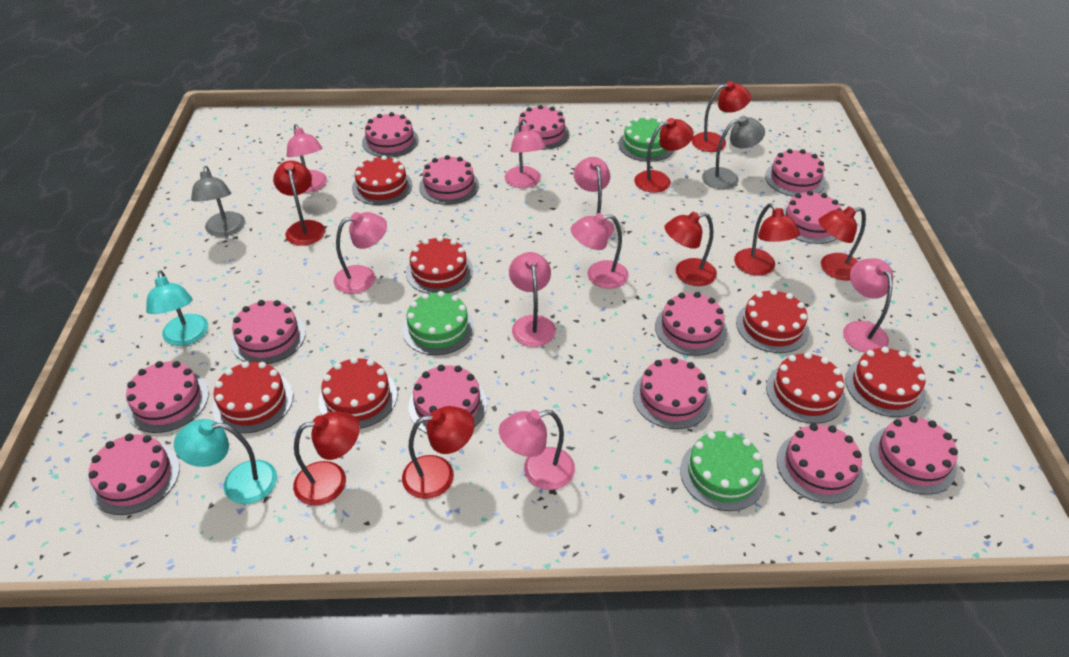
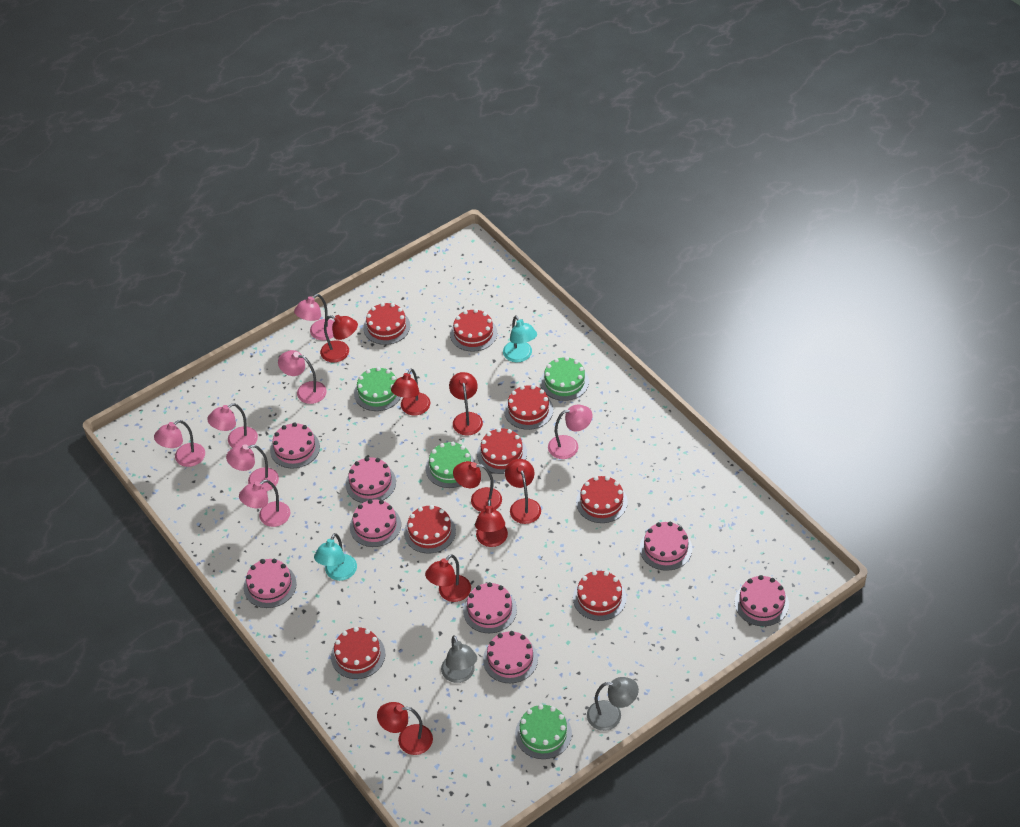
green cake: [402,291,475,355] [618,116,674,162] [680,431,766,511] = 3 -> [354,367,401,411] [426,442,475,488] [515,704,572,759] [541,357,589,401] = 4
pink cake: [88,434,180,515] [126,361,209,433] [231,300,306,364] [362,112,419,158] [408,365,487,433] [419,155,479,205] [514,105,569,150] [633,357,711,429] [655,292,727,356] [765,149,826,197] [777,424,863,504] [783,191,842,244] [869,415,958,495] = 13 -> [244,559,297,608] [270,423,320,468] [346,457,396,503] [350,499,401,547] [463,582,517,633] [483,631,538,683] [640,522,692,571] [735,575,789,626] = 8
pink lamp: [287,124,327,193] [333,212,387,294] [499,410,575,490] [505,120,546,188] [509,252,556,347] [571,213,629,289] [574,157,614,238] [843,258,893,353] = 8 -> [154,420,205,467] [207,403,258,448] [226,444,279,491] [239,480,290,527] [278,350,326,404] [294,294,334,340] [548,405,592,459] = 7
red cake: [212,361,293,433] [318,357,397,429] [352,155,412,205] [406,236,473,294] [736,289,809,353] [766,352,845,424] [845,347,926,417] = 7 -> [331,627,385,679] [363,303,410,345] [404,505,456,553] [450,309,497,352] [477,428,527,474] [504,385,553,430] [573,571,627,621] [576,476,628,523] = 8

